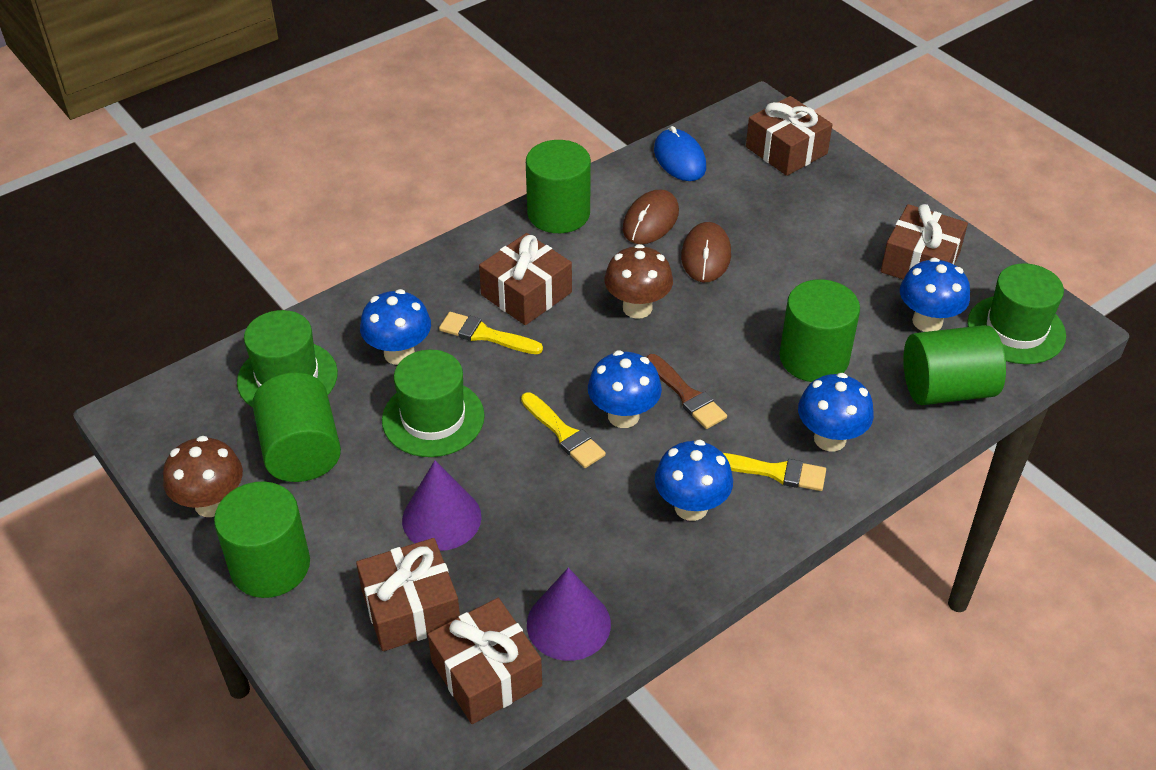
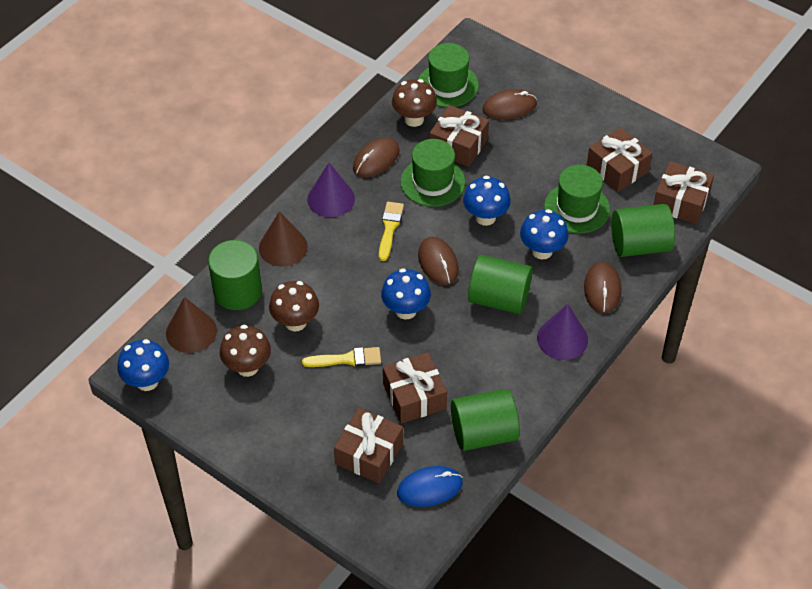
blue mushroom: [360,289,431,365] [588,350,662,428] [655,440,733,521] [798,373,874,452] [900,258,970,332] = 5 -> [117,339,169,391] [381,268,431,319] [463,176,511,226] [520,209,569,260] = 4
brown brush: [646,354,727,429] = 1 -> none = 0
brown cone: none = 0 -> [166,297,217,353] [259,211,308,267] = 2
brown mouse: [623,190,679,244] [681,222,731,282] = 2 -> [353,137,400,177] [418,237,459,285] [482,89,537,120] [584,262,621,313] = 4
brown mushroom: [163,436,243,517] [604,244,673,319] = 2 -> [220,325,271,377] [269,281,319,331] [392,79,437,127] = 3
green cylinder: [214,481,310,598] [252,372,341,482] [526,140,591,233] [779,279,860,382] [903,325,1006,405] = 5 -> [208,240,262,310] [451,389,520,451] [468,255,532,314] [611,204,675,257] = 4
yellow brush: [439,312,543,354] [521,392,606,468] [723,453,826,491] = 3 -> [302,347,381,367] [379,202,404,261] = 2

